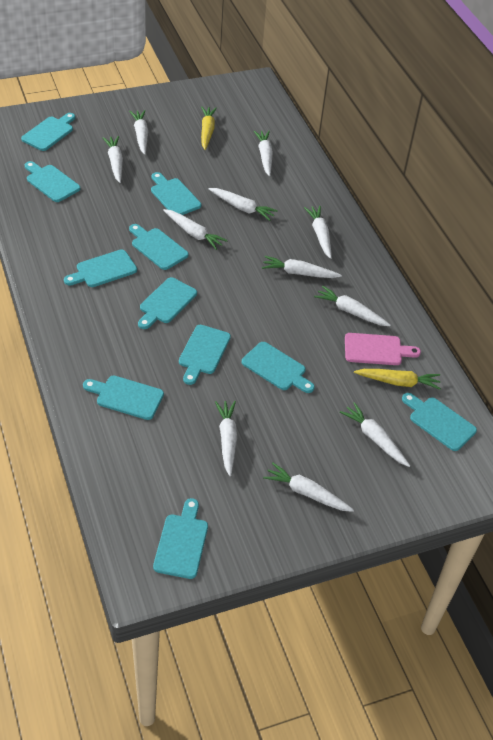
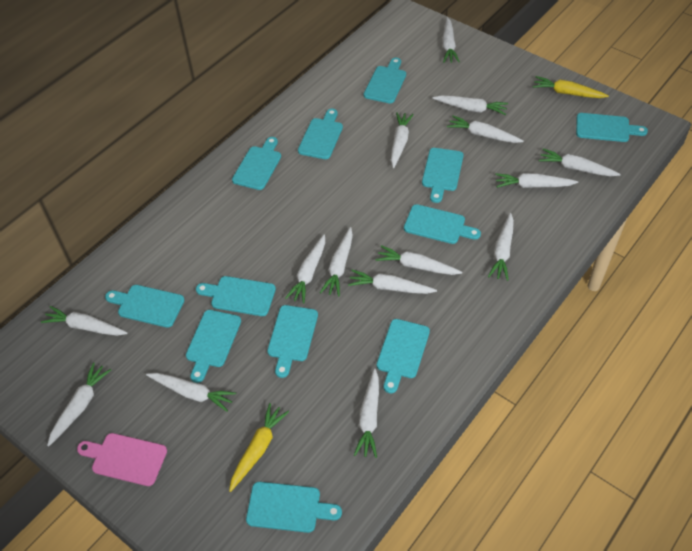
turquoise cutting board: [21,113,75,151] [25,161,80,202] [64,249,137,287] [83,376,164,420] [129,224,189,270] [138,277,197,329] [151,172,201,215] [153,498,208,579] [179,325,231,385] [242,342,315,393] [402,393,477,451] = 11 -> [105,285,185,328] [186,310,241,383] [196,276,276,316] [232,137,281,190] [246,482,342,533] [267,305,318,378] [298,109,343,159] [364,58,406,103] [377,319,430,394] [404,204,481,244] [422,148,463,203] [576,113,648,142] = 12
white carrot: [103,136,123,183] [129,110,148,155] [163,209,228,250] [208,188,278,221] [215,401,237,476] [254,131,273,176] [262,256,342,278] [263,462,354,512] [304,206,332,259] [314,286,391,326] [340,402,410,467] = 11 -> [41,306,128,336] [47,363,111,446] [146,373,236,412] [285,234,325,304] [320,227,353,297] [348,270,437,294] [354,368,379,458] [375,245,462,275] [391,112,414,168] [432,95,508,115] [442,17,460,63] [447,115,524,143] [488,213,514,281] [495,173,578,188] [539,148,621,176] = 15

